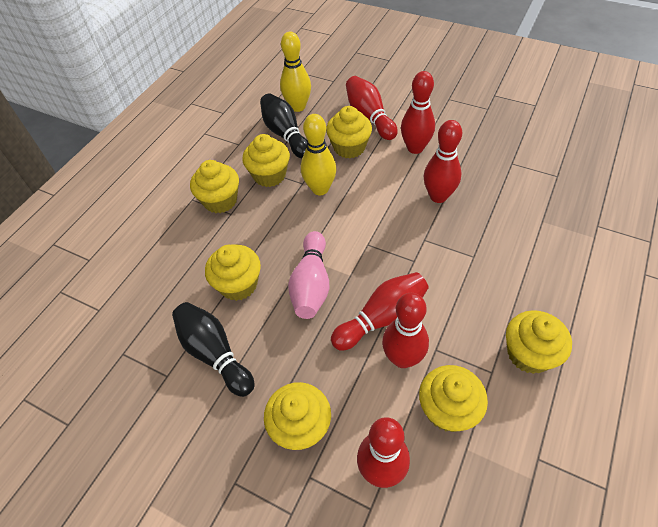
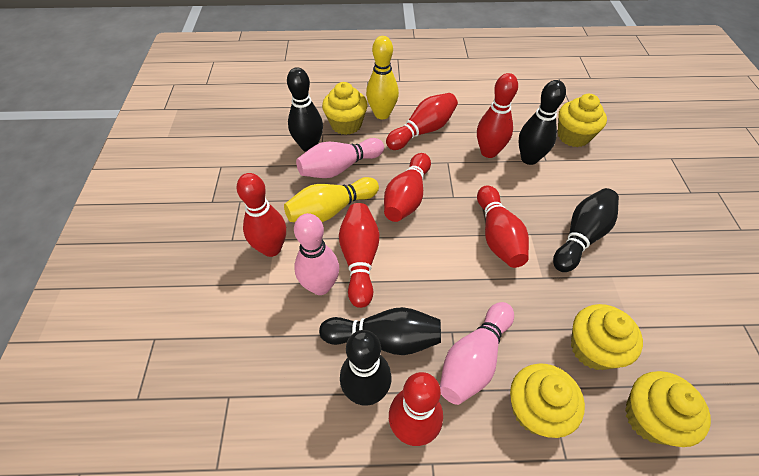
black bowling pin: [172,302,255,397] [260,93,307,158] = 2 -> [287,67,323,152] [319,307,441,355] [340,330,392,406] [518,80,566,165] [553,188,619,272] = 5
pink bowling pin: [288,231,329,319] = 1 -> [294,213,339,295] [296,138,384,178] [440,302,514,405] = 3
red bowling pin: [331,272,429,351] [346,76,398,140] [357,417,410,488] [382,293,429,368] [401,71,435,154] [424,120,462,203] = 6 -> [236,173,286,257] [339,203,379,308] [384,153,431,222] [386,93,458,150] [389,372,443,446] [477,73,518,158] [477,185,529,268] = 7
yellow cupcake: [190,160,239,213] [205,245,261,301] [242,134,290,187] [264,382,331,450] [326,106,372,158] [419,365,488,432] [506,310,572,374] = 7 -> [322,82,368,135] [510,363,585,438] [558,94,607,147] [571,304,643,370] [625,371,711,447] = 5

